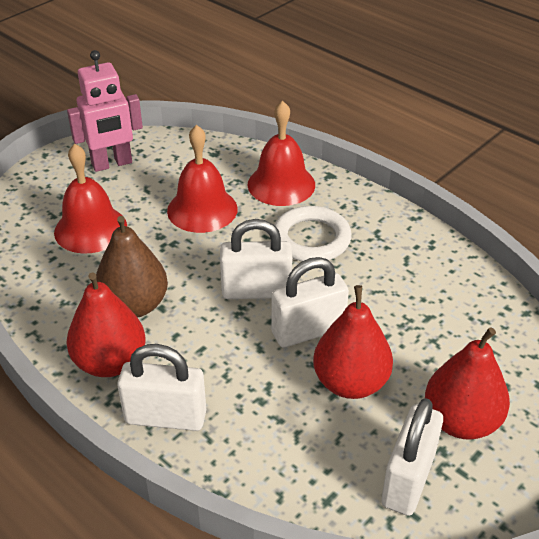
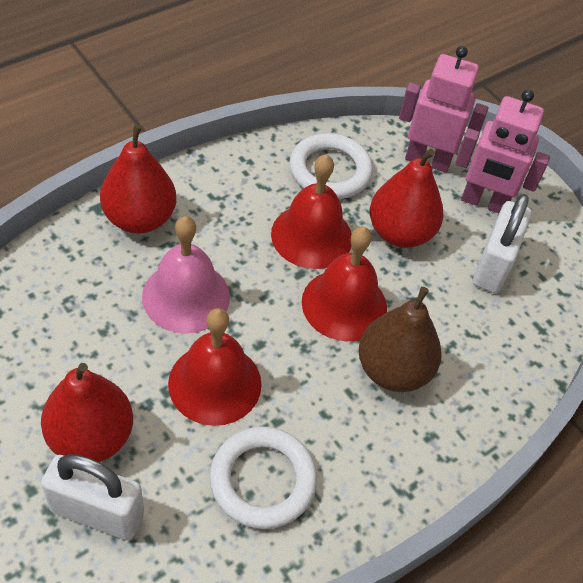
pink bell: none = 0 -> [142,216,230,334] = 1
pink robot: [67,50,143,172] = 1 -> [399,46,488,173] [455,90,550,213] = 2
white padlock: [117,344,206,431] [220,219,292,299] [271,257,349,348] [381,398,443,516] = 4 -> [41,454,144,540] [473,194,531,293] = 2
white ring: [274,206,352,261] = 1 -> [210,426,317,529] [290,133,373,199] = 2

